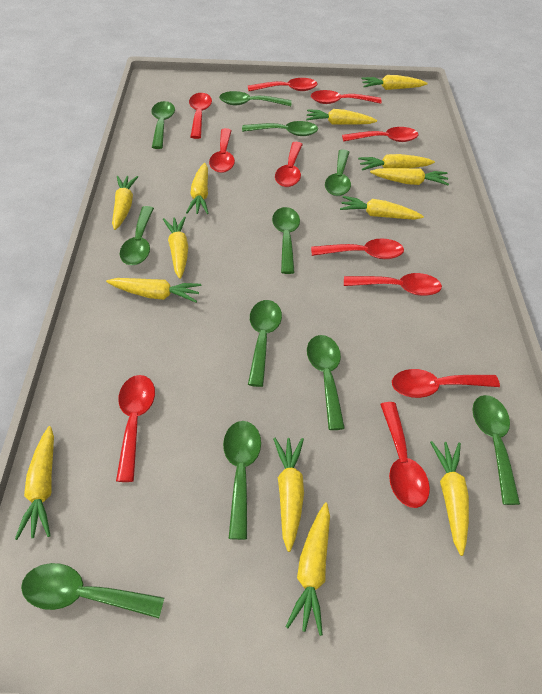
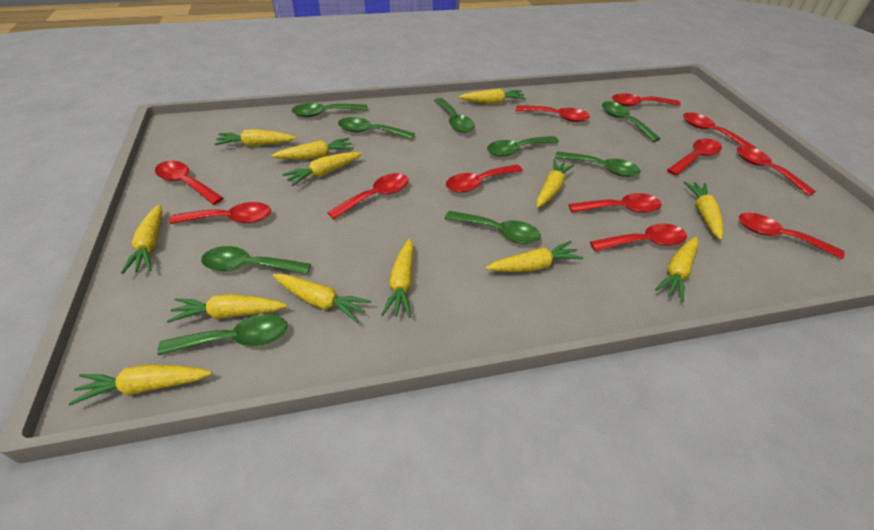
green spoon: [21,563,164,618] [120,206,154,265] [152,101,175,149] [219,91,292,106] [223,421,261,540] [242,121,318,136] [248,300,282,387] [272,207,300,274] [307,335,345,430] [325,149,351,196] [472,395,520,505] = 11 -> [157,314,287,355] [201,246,311,275] [292,103,368,117] [338,117,415,140] [434,98,475,133] [445,211,541,244] [487,136,559,157] [555,151,641,177] [602,101,661,142] = 9
red spoon: [116,375,155,482] [189,93,212,139] [209,128,235,173] [248,78,317,91] [275,142,303,187] [311,90,382,104] [311,238,404,259] [342,127,418,142] [344,273,442,296] [380,402,430,508] [392,369,500,398] = 11 -> [155,161,224,205] [169,202,271,224] [327,173,409,219] [446,164,523,193] [515,105,590,122] [569,193,662,213] [590,224,687,251] [612,93,681,106] [667,139,722,176] [683,113,756,148] [737,146,816,196] [739,213,845,259] = 12

